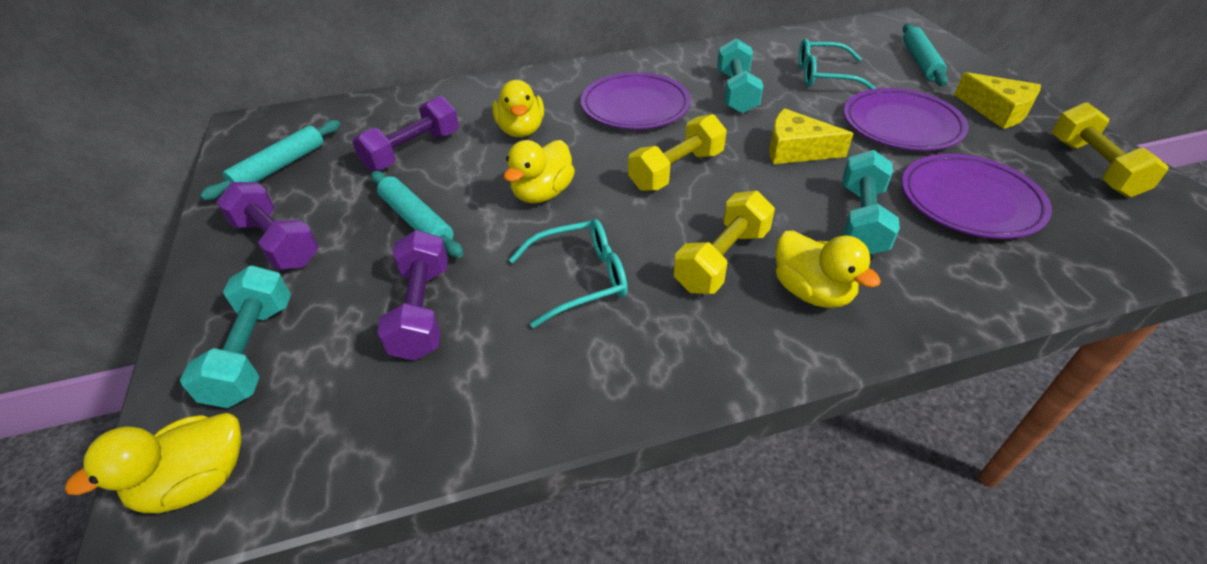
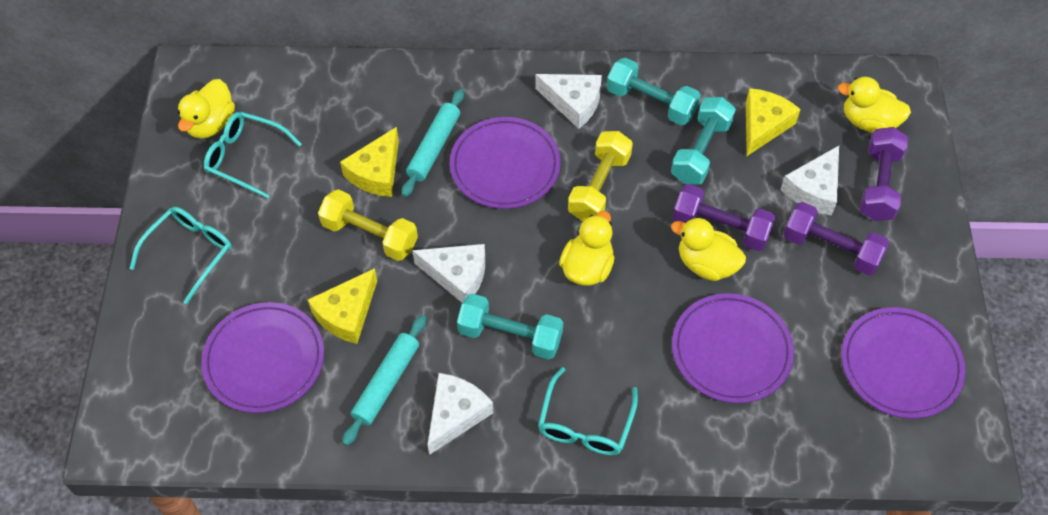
purple plate: [581,72,691,129] [844,88,969,151] [902,154,1052,239] = 3 -> [201,302,324,413] [450,117,560,209] [672,293,794,403] [841,307,966,419] = 4
turquoise glasses: [509,219,628,328] [799,39,877,90] = 2 -> [129,207,232,304] [204,112,302,199] [538,367,638,455] = 3
turquoise rolling pin: [200,120,340,201] [371,171,463,258] [903,23,948,86] = 3 -> [342,315,426,446] [401,89,464,197] = 2
white cheese: none = 0 -> [412,244,485,303] [428,373,493,455] [535,74,602,129] [781,146,839,216] = 4
yellow cheese: [769,108,854,164] [954,72,1041,129] = 2 -> [308,268,377,344] [340,127,399,197] [746,88,801,156] = 3
yellow dumbbell: [628,114,727,191] [674,191,775,294] [1052,102,1168,197] = 3 -> [318,189,418,261] [568,131,633,221] = 2

